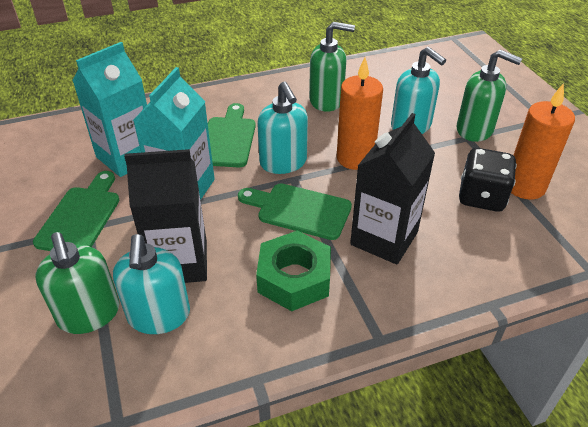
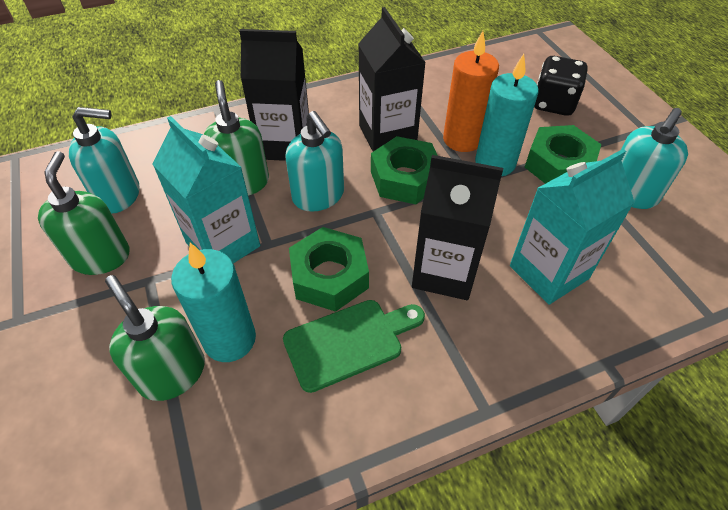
black carton: [124,149,207,283] [350,113,435,264] = 2 -> [239,29,309,161] [358,7,426,152] [412,155,503,300] = 3
green cutting board: [33,171,119,251] [208,103,256,167] [238,183,352,240] = 3 -> [283,300,425,393] = 1
green nut: [256,231,331,311] = 1 -> [289,227,369,312] [371,136,438,204] [525,125,602,184] = 3
orange candle: [337,57,383,170] [511,83,575,200] = 2 -> [443,31,499,152] = 1
turquoise candle: none = 0 -> [171,243,256,362] [475,54,539,176] = 2

